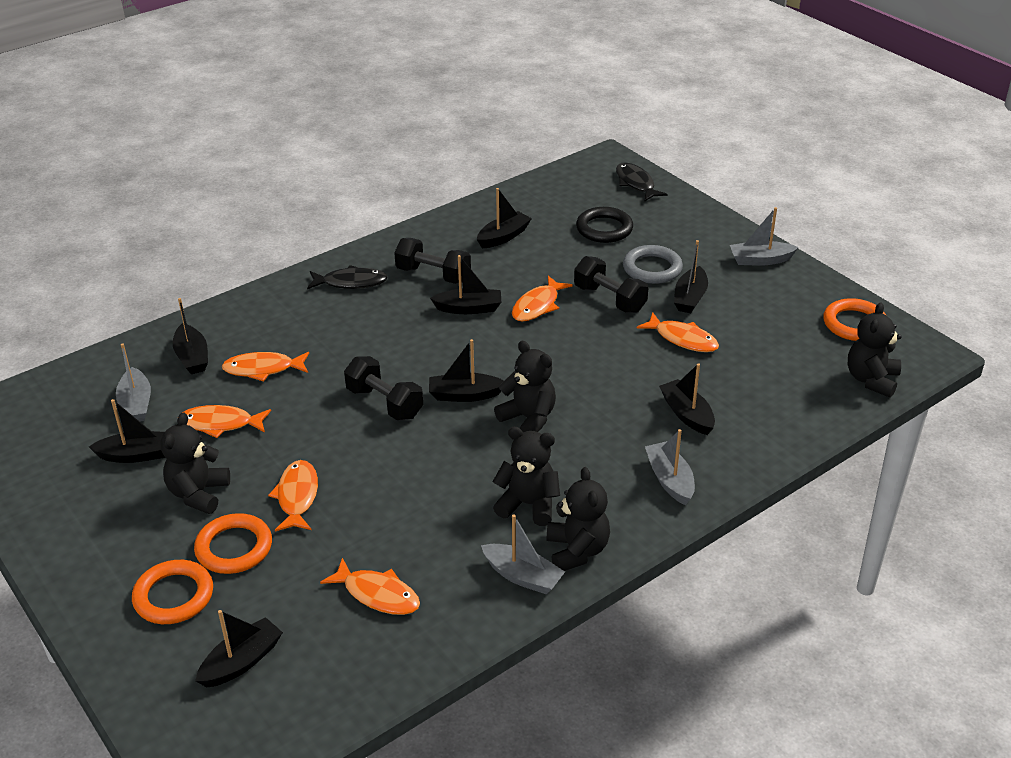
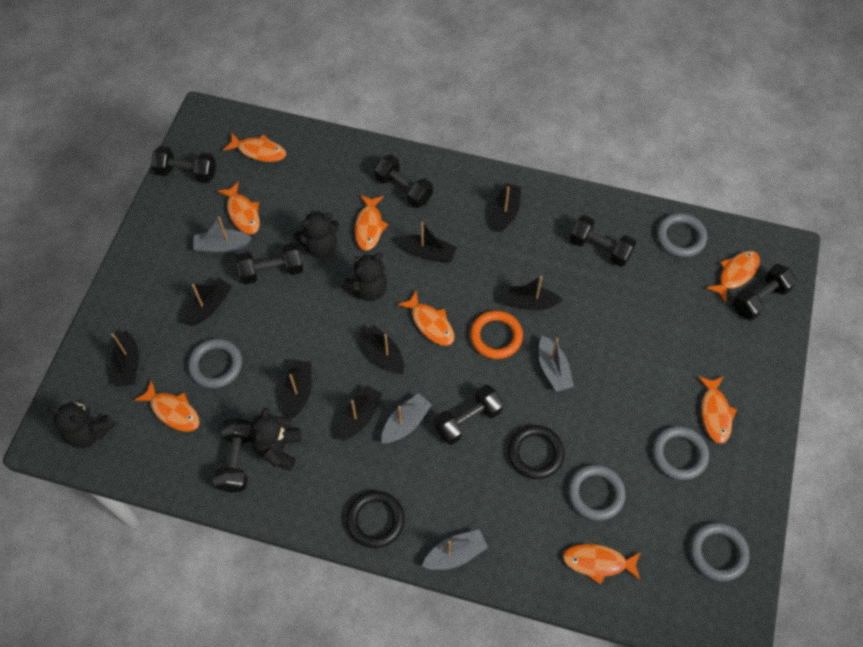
black dumbbell: [344,356,423,420] [394,238,471,284] [574,256,649,313] = 3 -> [151,146,216,183] [213,418,252,493] [237,243,303,284] [374,154,433,208] [434,384,503,445] [570,215,636,267] [732,264,797,321] = 7
black fish: [307,265,388,289] [616,162,668,202] = 2 -> none = 0
black ring: [576,207,633,243] = 1 -> [346,491,405,548] [508,425,565,479] = 2
black teddy bear: [160,412,230,514] [492,427,560,526] [494,341,556,432] [547,467,610,571] [848,302,902,398] = 5 -> [48,400,116,448] [250,407,301,471] [294,211,340,258] [342,253,387,301] = 4
grey ring: [623,245,683,284] = 1 -> [188,338,242,388] [568,464,626,521] [652,426,709,480] [657,213,707,257] [690,522,750,581] = 5
orange fish: [184,405,271,438] [222,352,309,381] [268,460,318,531] [320,558,420,615] [512,276,573,322] [637,312,719,352] = 6 -> [134,380,200,432] [217,181,260,234] [223,133,286,162] [355,195,388,251] [397,290,454,346] [563,544,641,585] [698,376,737,444] [706,251,760,303] = 8
orange ring: [132,560,213,624] [194,513,272,574] [823,298,887,341] = 3 -> [470,310,523,359] = 1

